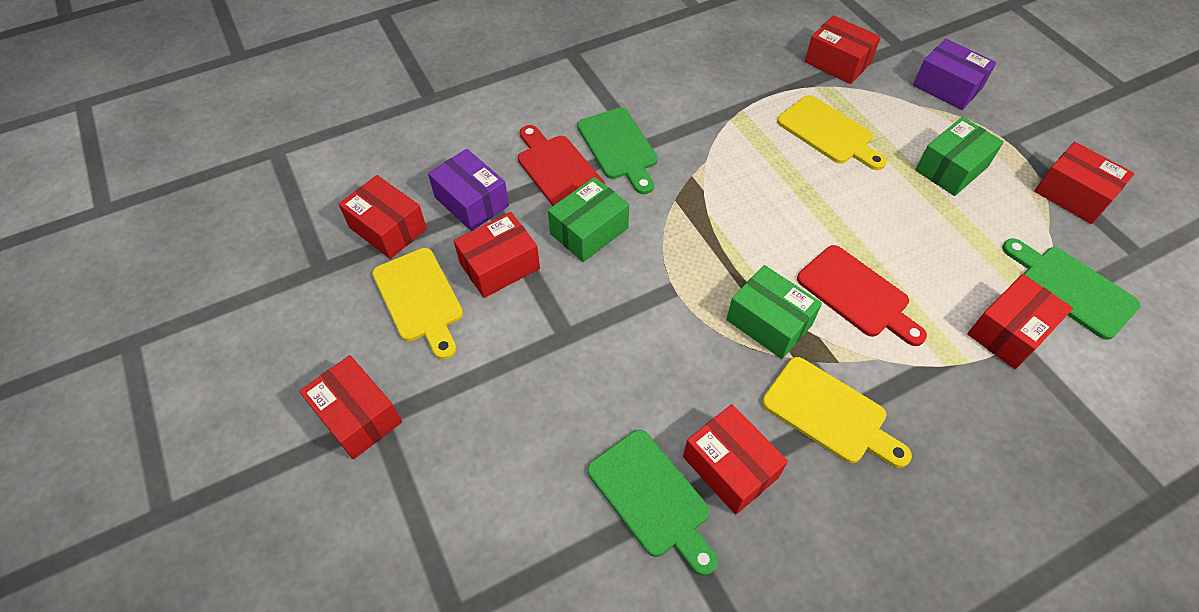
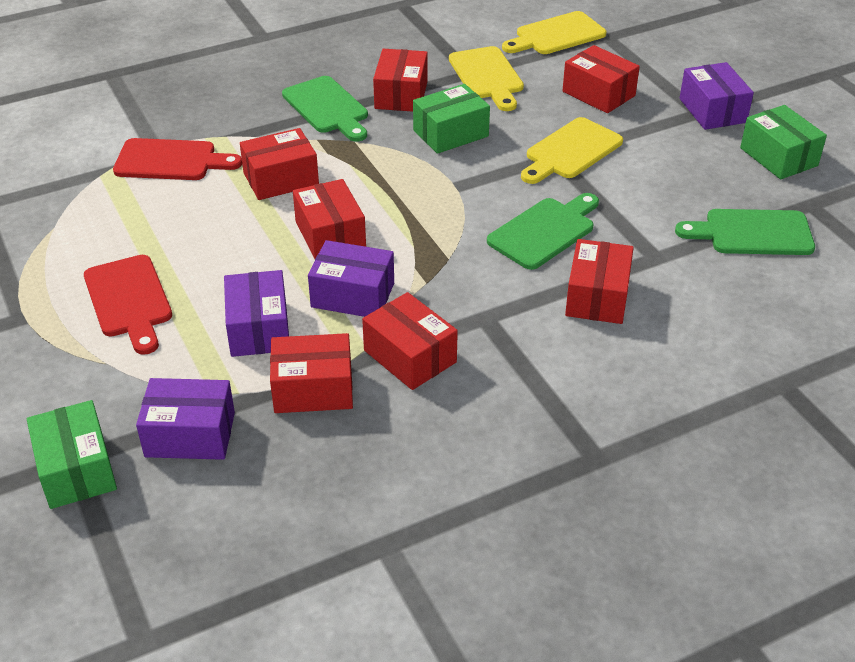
purple box: [428,149,509,231] [913,39,996,110] = 2 -> [136,378,235,460] [224,270,289,357] [308,240,394,317] [680,62,754,130] = 4

